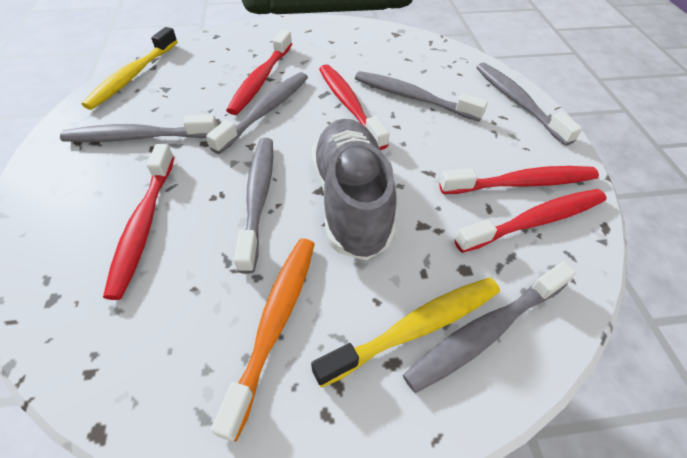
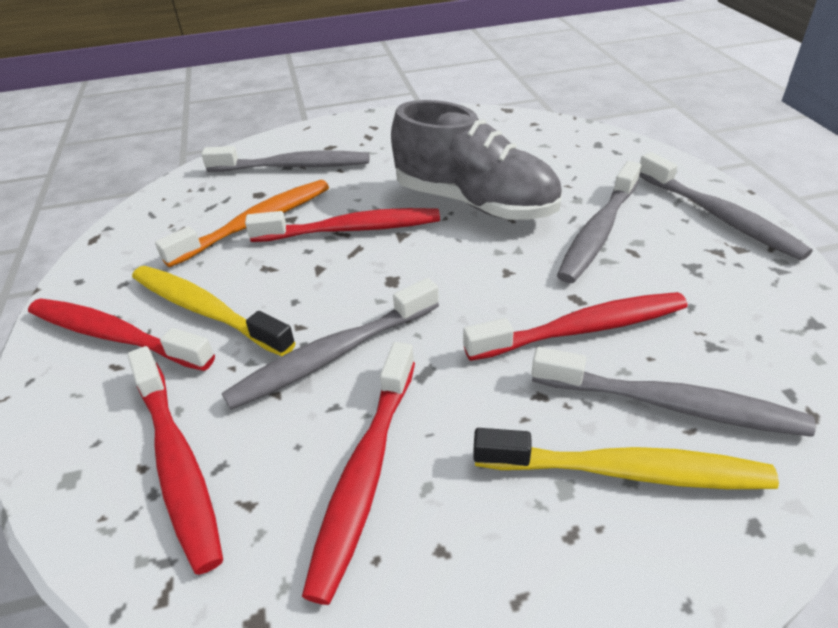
grey toothbrush: [60,115,218,142] [206,72,308,154] [234,138,273,274] [355,71,488,121] [403,262,576,393] [476,63,582,146] = 6 -> [201,146,369,172] [222,278,439,410] [531,347,816,437] [557,161,641,283] [639,152,813,260] = 5

